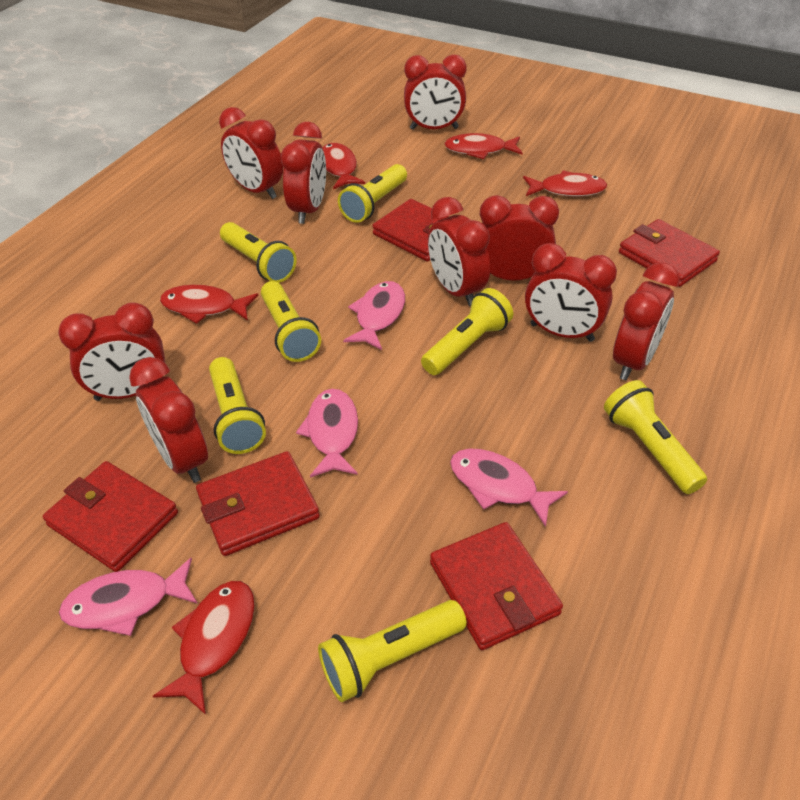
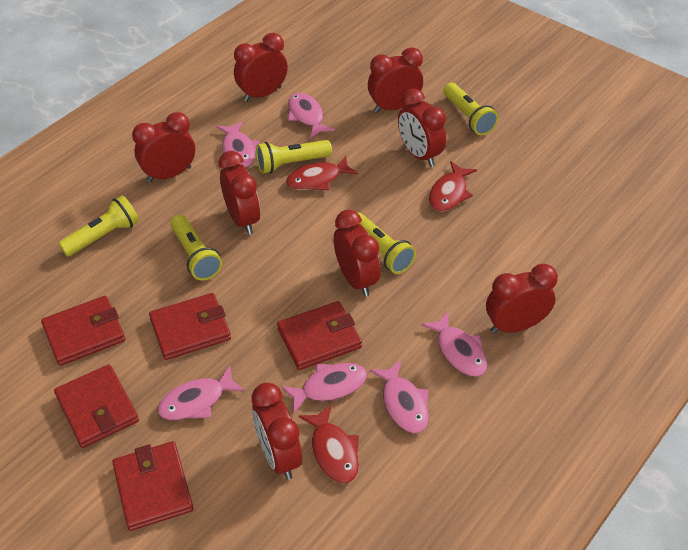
pink fish: [59,558,198,636] [296,389,358,478] [343,281,405,350] [450,448,568,527] = 4 -> [157,366,245,420] [216,121,260,168] [281,363,367,413] [288,93,335,139] [370,360,429,433] [421,312,487,377] = 6
red clock: [58,302,165,401] [129,357,208,483] [219,107,283,199] [281,121,326,224] [404,54,467,130] [428,197,490,307] [479,195,559,281] [525,243,617,342] [613,262,680,380] = 9 -> [132,112,195,182] [219,151,260,235] [234,33,288,102] [252,383,302,480] [334,210,380,297] [368,47,423,113] [398,89,446,167] [486,264,558,333] = 8
red fish: [153,581,255,715] [160,285,259,324] [322,143,365,189] [445,133,522,159] [523,170,607,197] = 5 -> [286,156,358,190] [299,404,359,483] [429,161,477,212] = 3
yellow flashlight: [209,357,266,454] [220,222,297,283] [261,281,321,362] [318,600,467,702] [338,164,407,223] [421,288,513,375] [604,380,707,494] = 7 -> [58,195,139,257] [170,215,222,281] [256,140,332,174] [357,212,416,274] [443,83,498,135] = 5

